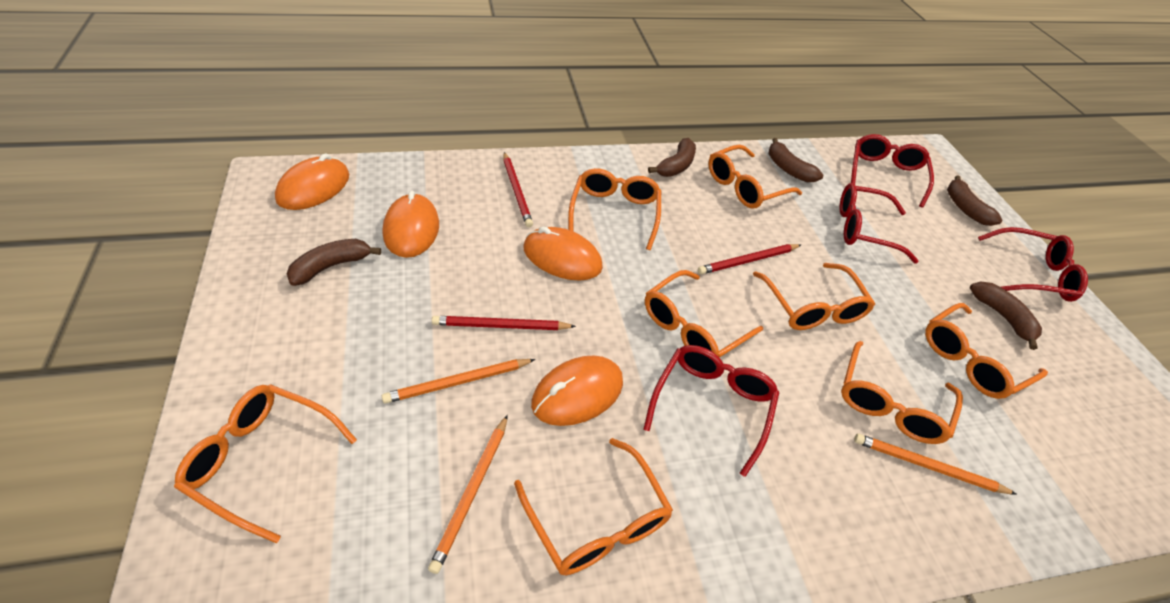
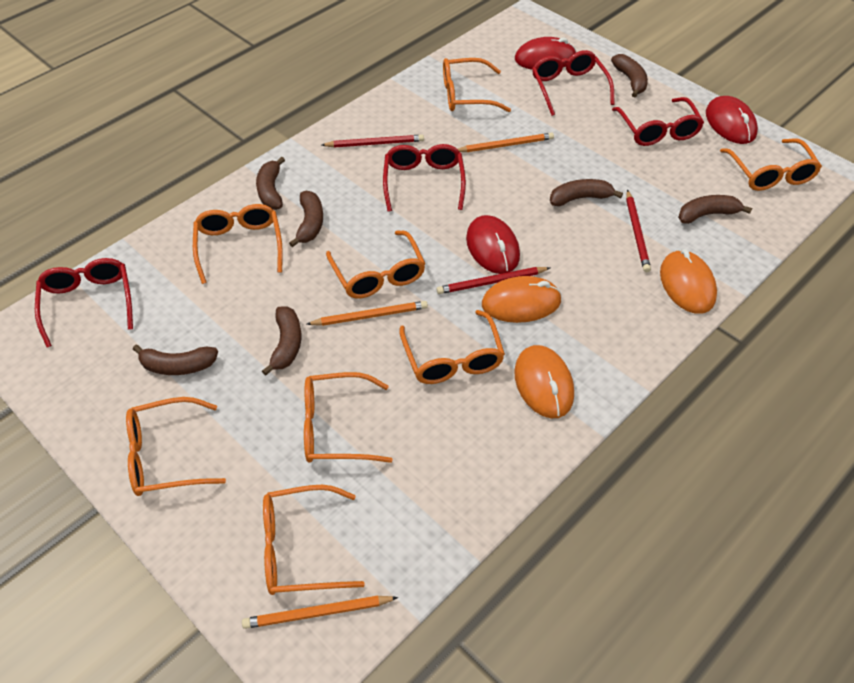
brown banana: [287,239,381,286] [648,138,696,177] [768,138,823,182] [947,175,1002,226] [970,281,1042,350] = 5 -> [133,345,218,375] [256,157,285,210] [262,306,301,376] [289,191,323,247] [550,179,623,206] [611,54,648,97] [678,195,752,224] = 7
orange mouse: [275,153,349,210] [383,191,439,258] [523,227,603,281] [531,356,623,426] = 4 -> [482,276,562,323] [514,345,574,418] [660,249,717,314] = 3
red mouse: none = 0 -> [466,215,520,274] [515,37,576,70] [706,96,758,144] = 3

